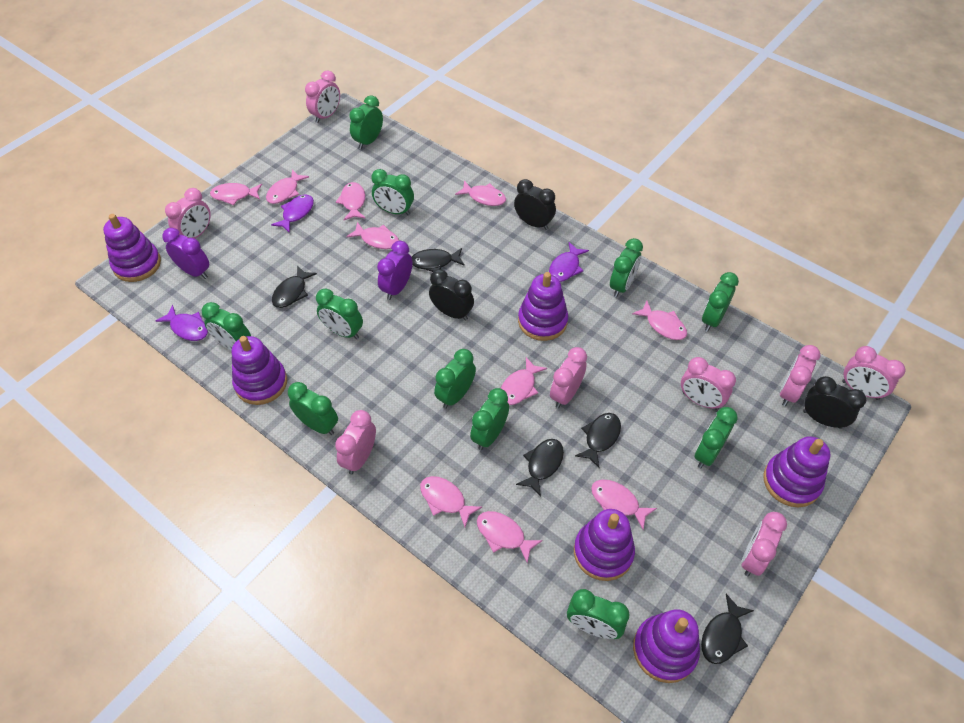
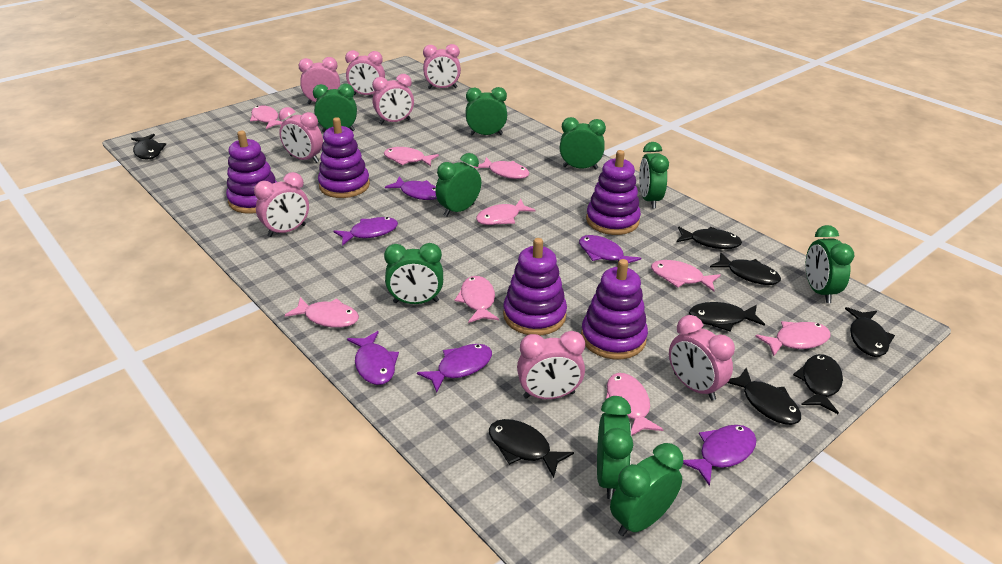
black clock: [429,269,474,321] [514,179,556,230] [803,376,866,429] = 3 -> none = 0
black fish: [272,266,317,308] [412,248,465,272] [516,439,564,497] [575,413,621,468] [701,594,754,664] = 5 -> [131,134,166,160] [489,419,574,478] [676,227,742,249] [689,302,765,332] [710,252,781,285] [728,368,801,425] [793,354,843,414] [845,307,895,357] = 8
green clock: [202,302,251,350] [288,382,338,435] [316,288,363,339] [349,95,383,149] [371,169,414,215] [434,349,476,409] [470,388,509,450] [567,589,630,639] [610,238,643,297] [695,407,738,469] [702,272,739,332] = 11 -> [313,84,357,132] [384,243,443,304] [435,153,481,217] [466,87,507,135] [560,117,606,170] [597,396,633,499] [610,443,683,536] [639,142,669,209] [806,225,854,303] = 9
pink fish: [210,183,262,205] [266,169,309,204] [336,182,366,220] [346,222,399,249] [420,476,482,527] [455,180,506,206] [477,511,543,563] [501,357,547,405] [591,480,657,530] [632,301,687,340] = 10 -> [250,105,283,129] [285,297,359,328] [384,147,439,166] [454,276,499,323] [474,157,530,179] [476,199,535,225] [606,373,664,436] [651,260,721,292] [755,321,831,356] = 9
purple clock: [162,228,209,279] [377,241,412,300] = 2 -> none = 0
purple fish: [155,305,208,341] [271,194,314,233] [549,242,589,282] = 3 -> [333,217,398,246] [347,331,399,385] [385,176,437,200] [417,344,492,393] [579,235,641,264] [683,425,756,486] = 6
purple stacking toy: [103,214,161,282] [232,336,287,405] [518,272,568,341] [574,509,635,581] [633,609,700,683] [763,436,830,507] = 6 -> [226,131,277,214] [318,117,370,198] [503,238,567,335] [581,259,648,360] [586,150,641,235] = 5

